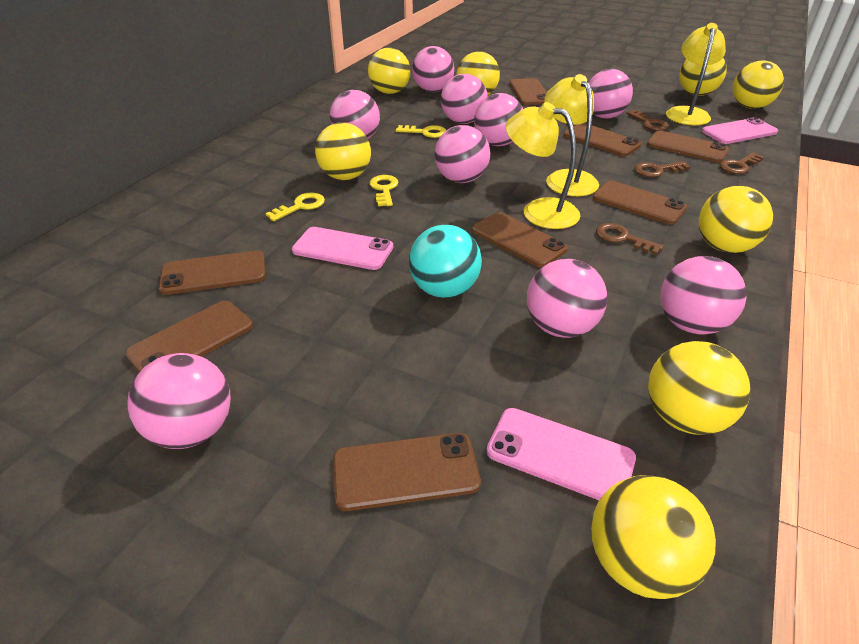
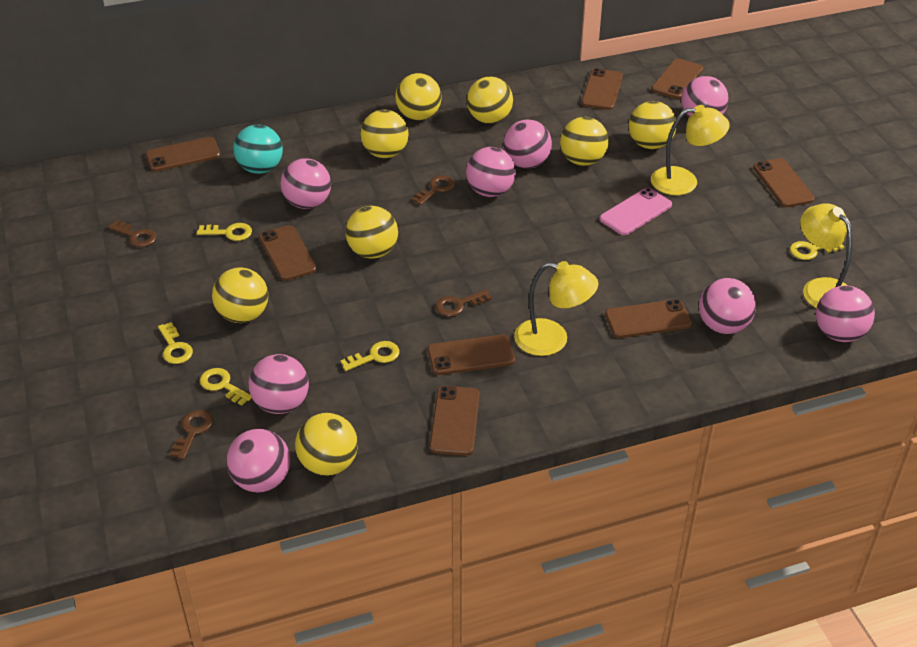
pink ball: [127,353,231,449] [330,90,380,139] [412,46,454,92] [435,125,490,183] [441,74,488,124] [474,93,523,146] [527,259,608,338] [588,69,633,119] [660,256,746,335] = 9 -> [226,429,290,493] [248,354,309,414] [280,158,331,209] [466,147,516,197] [503,120,552,168] [681,76,729,117] [699,278,756,334] [816,286,875,342] = 8
pink phone: [292,227,393,270] [486,408,636,500] [702,117,778,144] = 3 -> [599,188,672,235] = 1
yellow key: [266,192,325,221] [369,175,399,206] [396,125,446,138] = 3 -> [158,322,193,364] [197,223,252,241] [200,368,252,405] [340,341,400,371] [790,241,844,260] = 5

